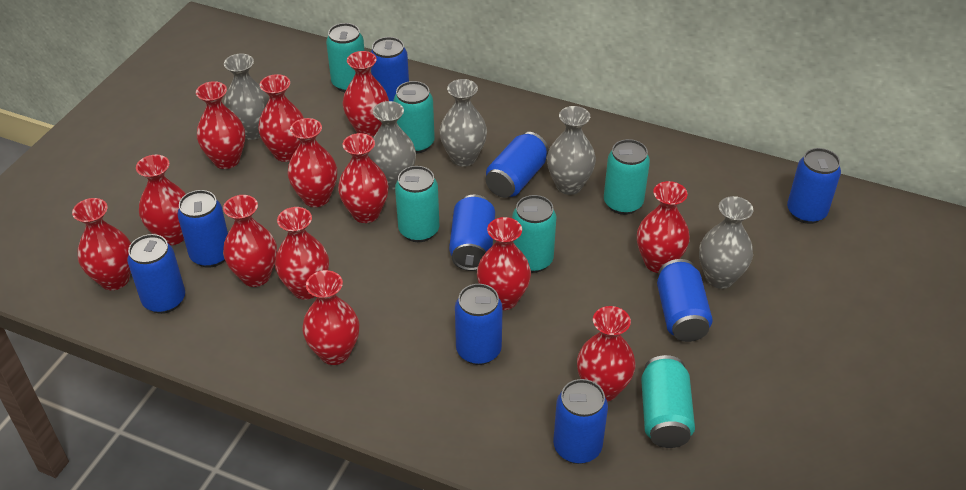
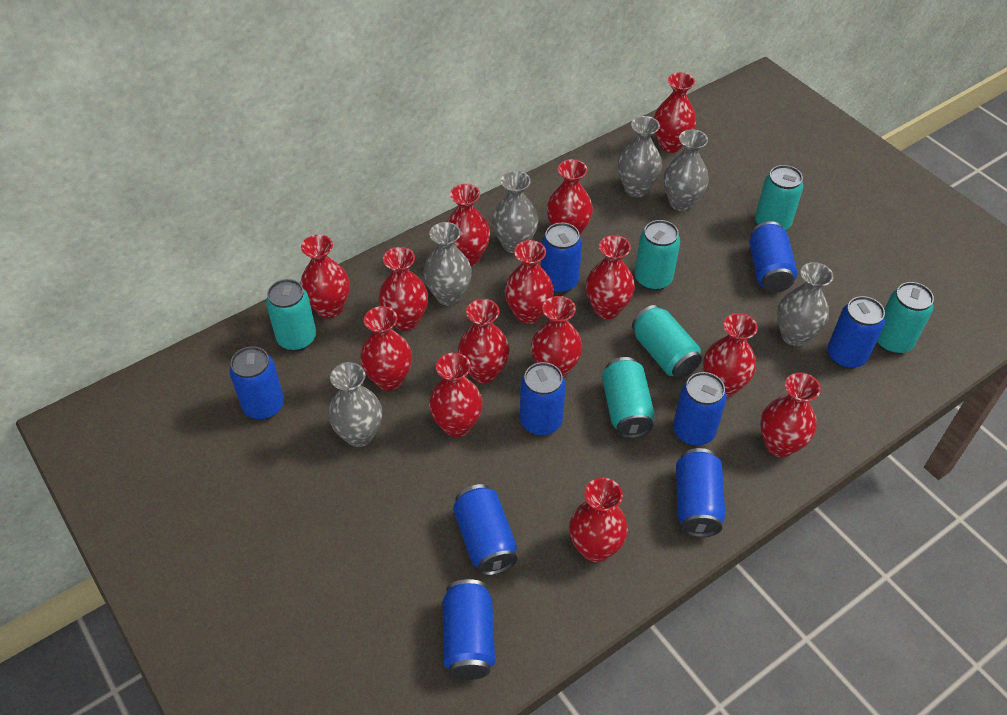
grey vase: [224,54,269,140] [368,101,416,190] [439,79,487,167] [547,106,596,195] [699,196,753,289] = 5 -> [328,362,382,447] [423,222,472,306] [492,171,538,253] [618,116,662,197] [664,129,709,211] [777,262,834,346] = 6
red vase: [72,198,131,290] [136,155,186,245] [196,81,245,169] [223,195,277,287] [258,74,304,162] [275,207,329,300] [288,118,337,207] [302,270,359,365] [338,133,389,223] [342,51,389,137] [477,217,531,310] [577,306,636,402] [637,181,690,273] = 13 -> [301,235,350,318] [360,306,412,391] [379,247,428,331] [429,353,482,437] [447,184,490,266] [458,299,509,383] [505,240,554,324] [531,296,582,378] [547,159,593,235] [569,478,628,562] [586,235,635,319] [654,72,696,153] [703,313,758,397] [760,373,821,457] = 14

